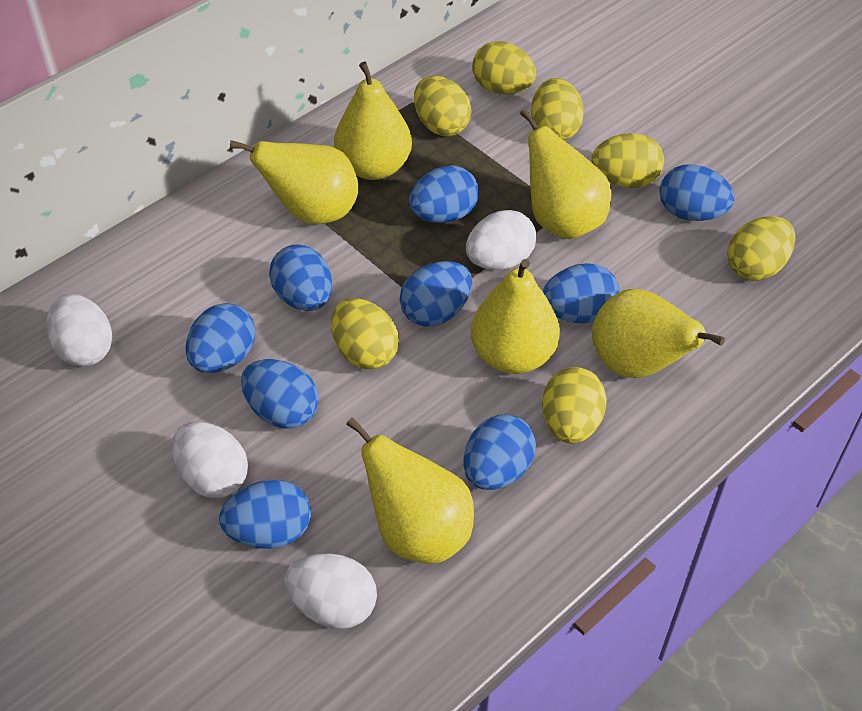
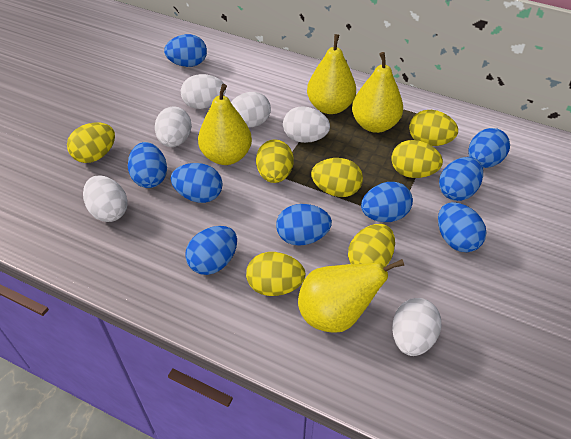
white egg: [46,294,112,367] [172,421,248,498] [284,553,377,629] [466,210,536,270] = 4 -> [83,175,128,222] [155,106,192,147] [181,74,226,109] [231,92,271,128] [283,106,330,143] [392,298,442,356] = 6
yellow pear: [230,140,359,225] [334,61,412,180] [346,417,474,564] [471,259,560,374] [520,108,612,239] [592,289,725,378] = 6 -> [198,84,252,165] [298,259,404,333] [307,34,356,114] [352,52,403,133] = 4

